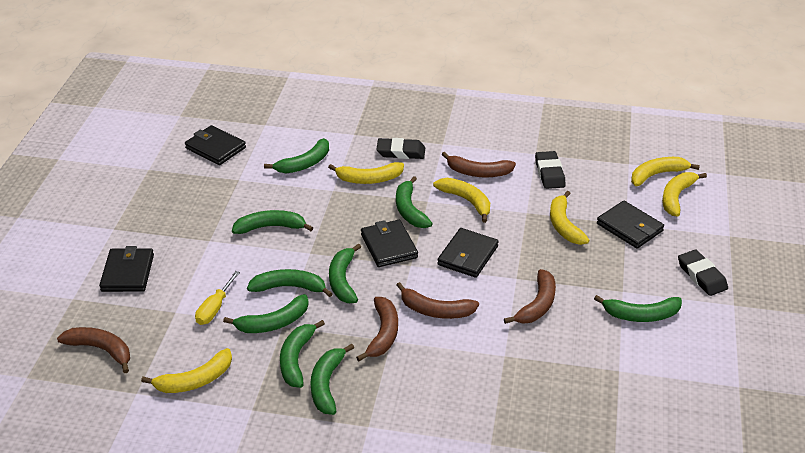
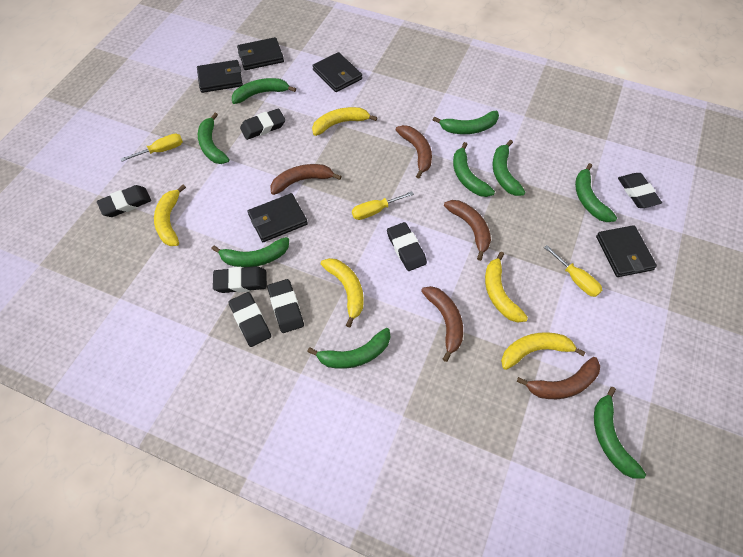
black eraser: [376,138,425,159] [535,151,566,189] [678,250,728,296] = 3 -> [97,185,151,217] [213,266,267,293] [228,292,271,347] [240,109,285,140] [267,279,304,333] [387,222,427,271] [618,173,662,208] = 7
yellow banana: [141,348,232,393] [328,162,404,184] [433,178,490,223] [550,191,589,245] [631,157,700,186] [662,172,707,217] = 6 -> [154,185,186,246] [312,107,377,136] [321,258,364,328] [485,252,528,323] [501,332,586,370] = 5
yellow screwdriver: [195,271,240,325] = 1 -> [121,134,183,162] [352,191,414,220] [544,245,602,297] = 3

